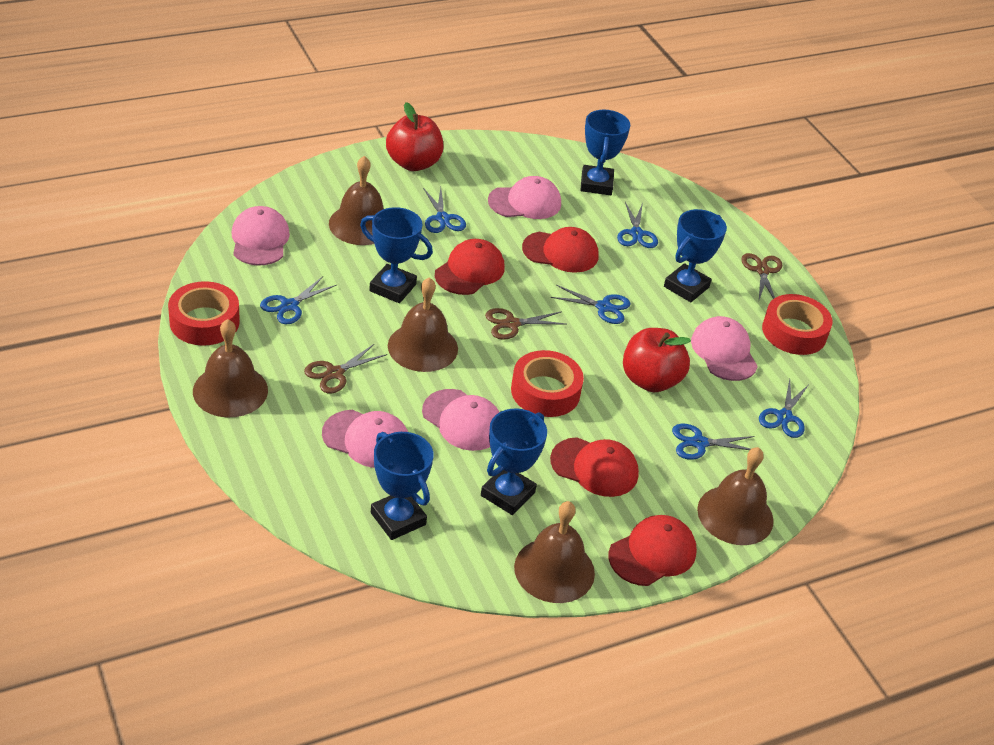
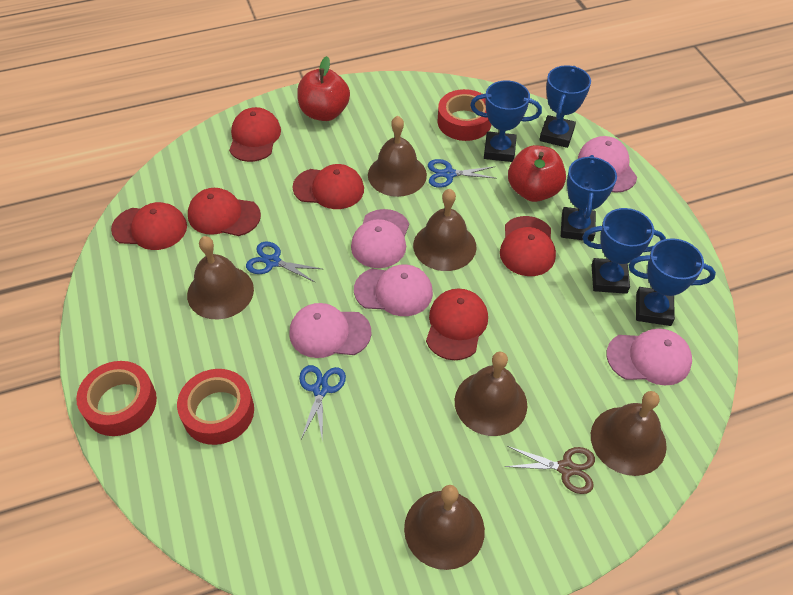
blue scissors: [260,276,336,324] [423,187,466,233] [550,285,631,324] [617,202,658,248] [672,424,755,460] [759,379,808,438] = 6 -> [246,242,322,283] [299,365,346,442] [428,159,497,188] = 3
brown bell: [193,319,268,418] [329,156,384,245] [388,278,458,372] [514,501,595,603] [697,447,774,545] = 5 -> [187,236,254,319] [368,116,427,197] [404,485,485,570] [413,189,477,271] [455,351,527,436] [591,391,667,476] = 6
brown scissors: [304,343,387,394] [485,308,566,340] [741,253,782,300] = 3 -> [504,446,595,494] = 1
red cap: [435,239,505,295] [522,227,599,273] [550,437,639,497] [609,515,697,586] = 4 -> [111,202,187,250] [188,188,261,236] [229,107,281,162] [293,164,364,209] [426,289,488,360] [500,216,556,276] = 6

